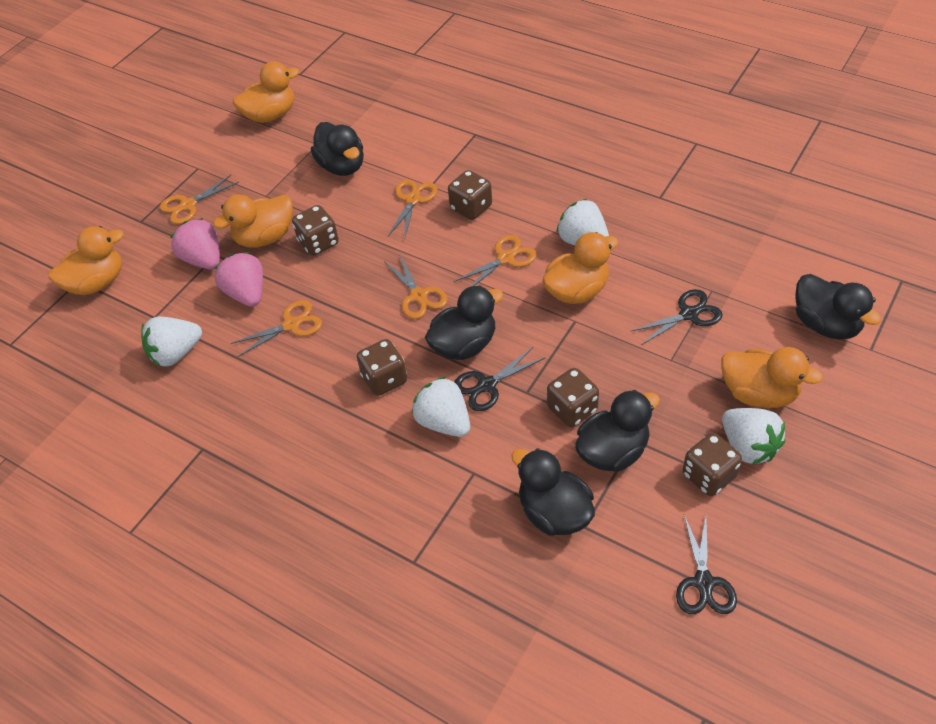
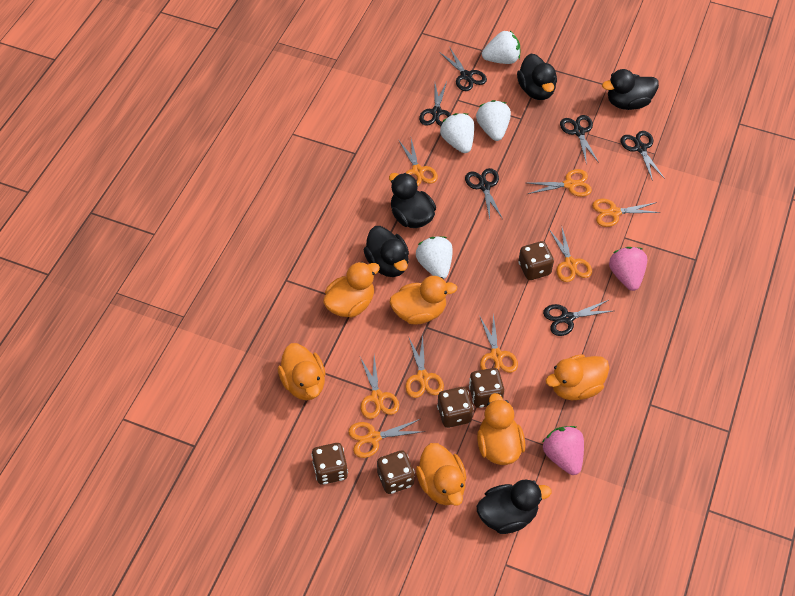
black scissors: [454,346,545,411] [630,289,723,345] [676,515,737,614] = 3 -> [419,82,451,126] [439,48,487,91] [465,168,503,219] [543,300,613,336] [560,115,599,165] [620,131,665,181] = 6
orange duck: [49,226,124,295] [213,195,293,248] [233,61,299,123] [542,232,618,304] [721,347,823,408] = 5 -> [278,343,326,400] [323,262,380,318] [389,276,457,325] [416,443,467,505] [477,393,525,465] [546,354,609,400] = 6
orange scissors: [160,175,239,224] [231,300,322,357] [384,253,448,319] [388,179,438,240] [454,235,537,287] = 5 -> [348,419,425,458] [360,356,399,419] [399,139,438,186] [405,335,444,398] [479,313,518,373] [528,169,592,197] [549,225,592,282] [592,199,660,227] = 8

